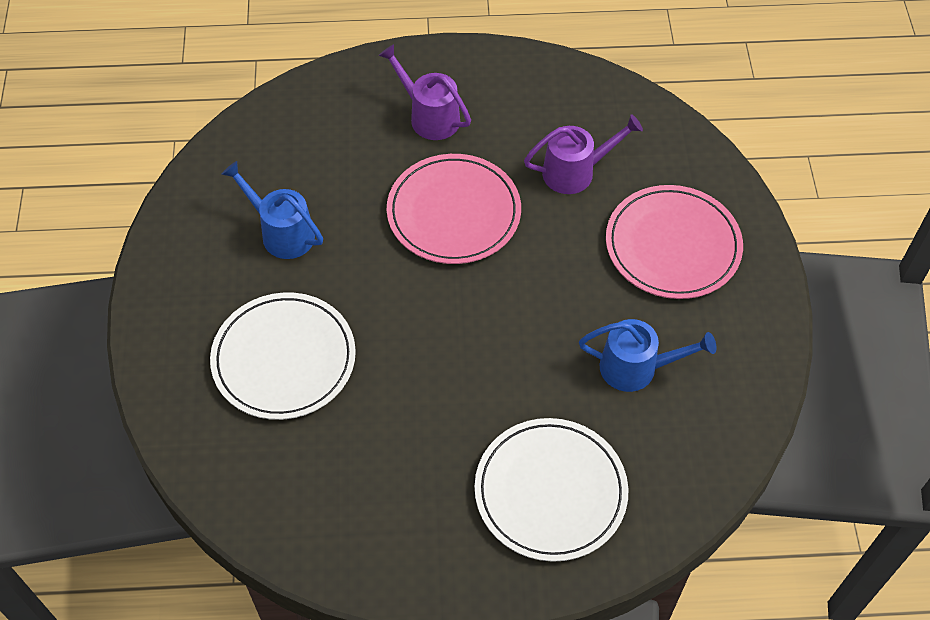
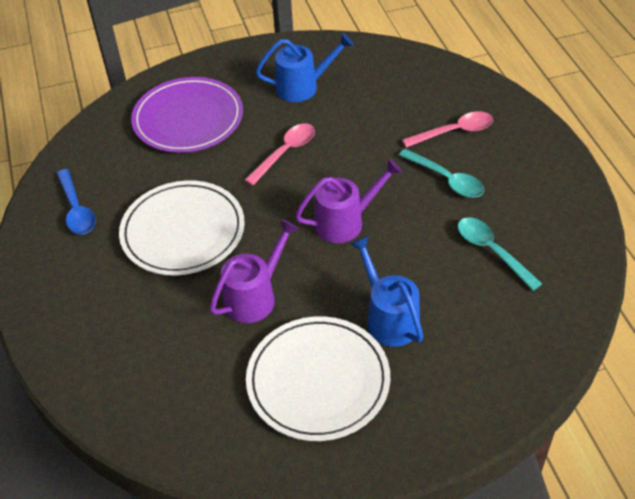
blue spoon: none = 0 -> [56,169,96,235] = 1
pink plate: [387,154,521,264] [606,185,743,299] = 2 -> none = 0
pink spoon: none = 0 -> [245,123,315,185] [402,112,493,148] = 2
purple plate: none = 0 -> [131,77,243,153] = 1
turquoise spoon: none = 0 -> [399,149,484,198] [458,217,542,291] = 2

